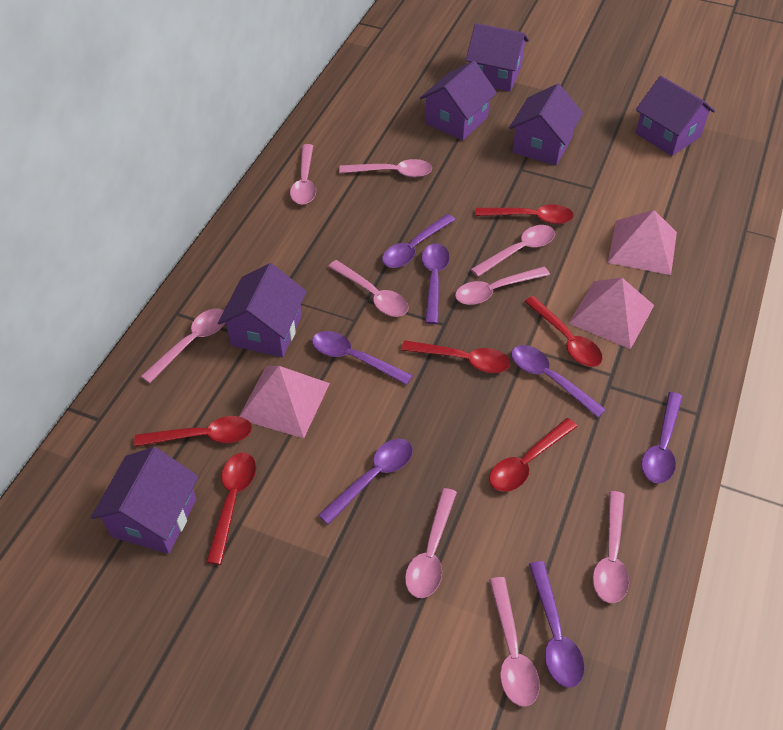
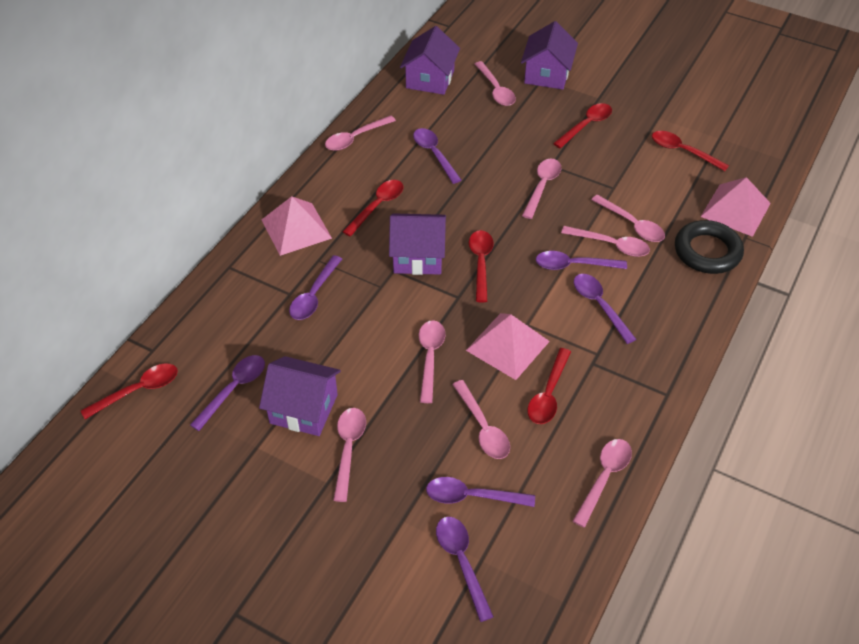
black ring: none = 0 -> [675,220,744,274] = 1
purple house: [91,447,199,554] [218,263,307,357] [420,61,497,140] [465,23,529,92] [509,84,583,166] [636,76,715,156] = 6 -> [259,356,341,436] [389,213,446,275] [400,26,460,95] [521,21,578,90] = 4

